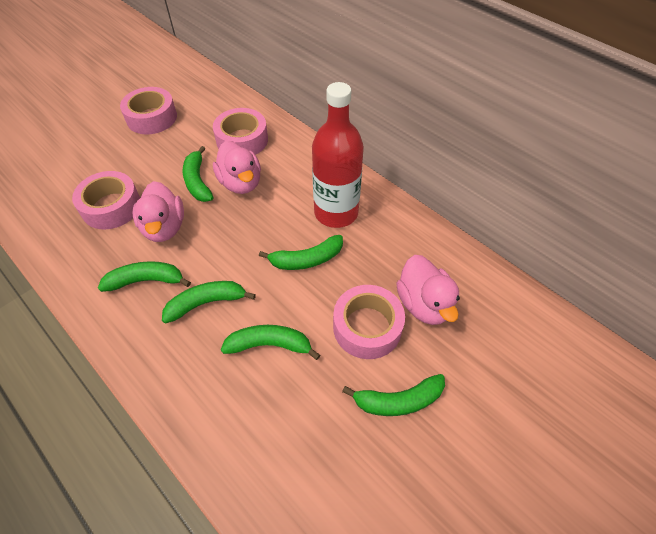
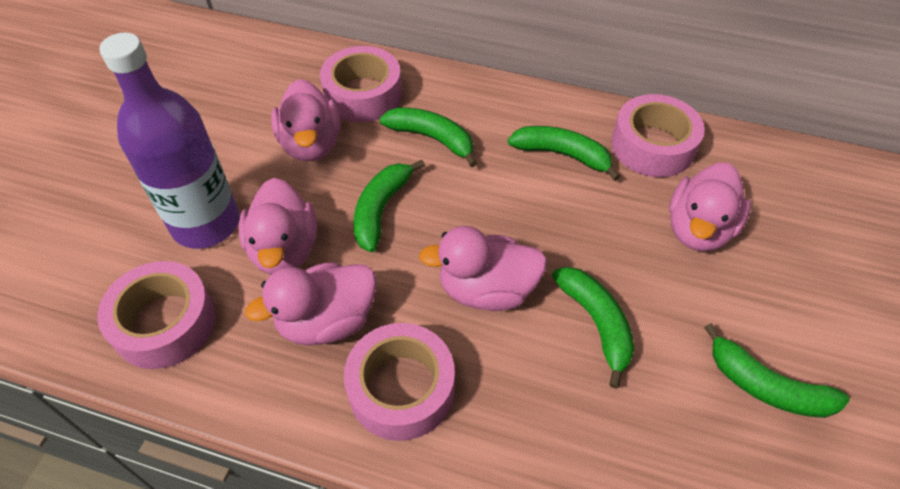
green banana: [98,261,191,292] [162,281,256,323] [183,146,213,202] [221,325,320,360] [259,235,343,270] [342,374,445,416] = 6 -> [353,159,425,252] [380,107,477,167] [508,126,620,181] [552,267,634,389] [704,323,850,418] = 5
pink duck: [133,181,184,242] [213,141,261,194] [396,255,460,325] = 3 -> [238,178,317,275] [245,262,377,346] [271,79,340,161] [419,226,547,311] [669,163,751,252] = 5
purple bottle: none = 0 -> [99,33,239,249] = 1
red bottle: [312,82,364,228] = 1 -> none = 0

